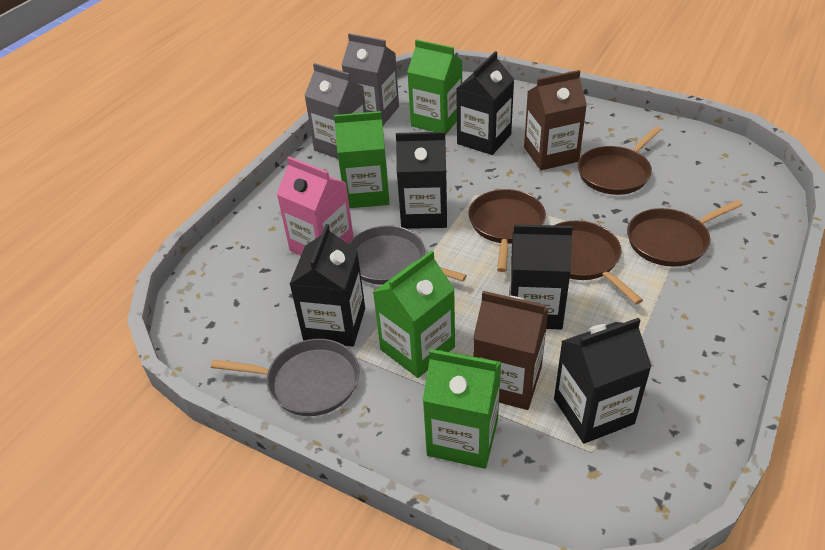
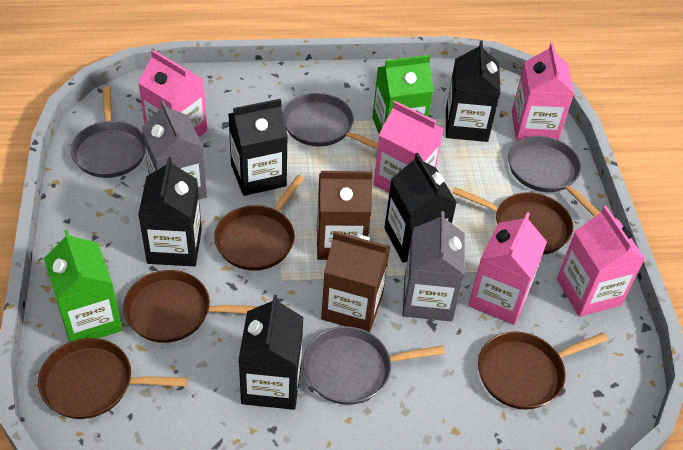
brown pan: [469,189,546,272] [555,220,643,304] [578,126,662,195] [627,200,742,267] = 4 -> [38,338,187,419] [123,270,259,343] [214,175,304,271] [452,187,573,255] [478,332,608,410] = 5
green carton: [334,111,390,208] [373,250,455,378] [407,39,462,135] [423,349,501,469] = 4 -> [44,230,123,342] [372,55,433,134] = 2
grey pan: [211,339,360,416] [349,225,467,285] = 2 -> [71,86,145,178] [283,93,378,150] [303,326,445,405] [508,136,600,217] = 4
pink carton: [277,157,354,256] = 1 -> [138,50,207,137] [373,101,443,193] [468,212,547,325] [512,43,574,141] [557,206,645,317] = 5

